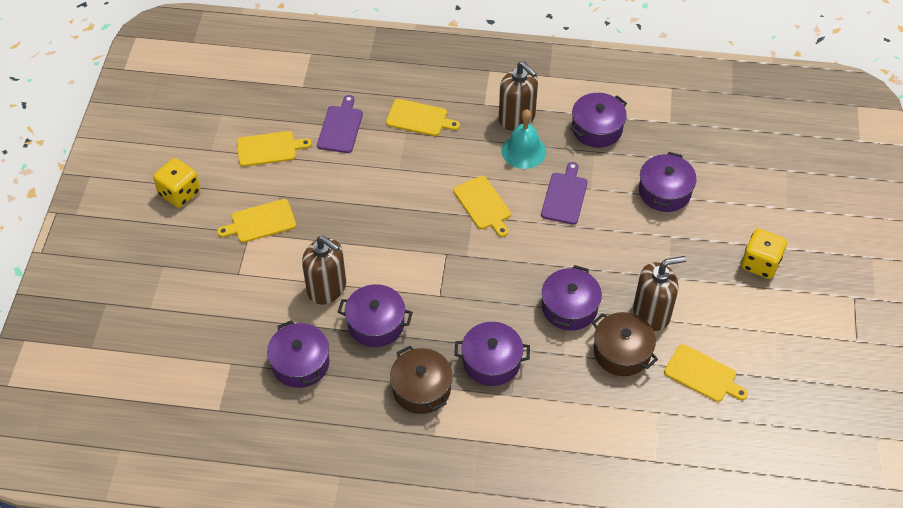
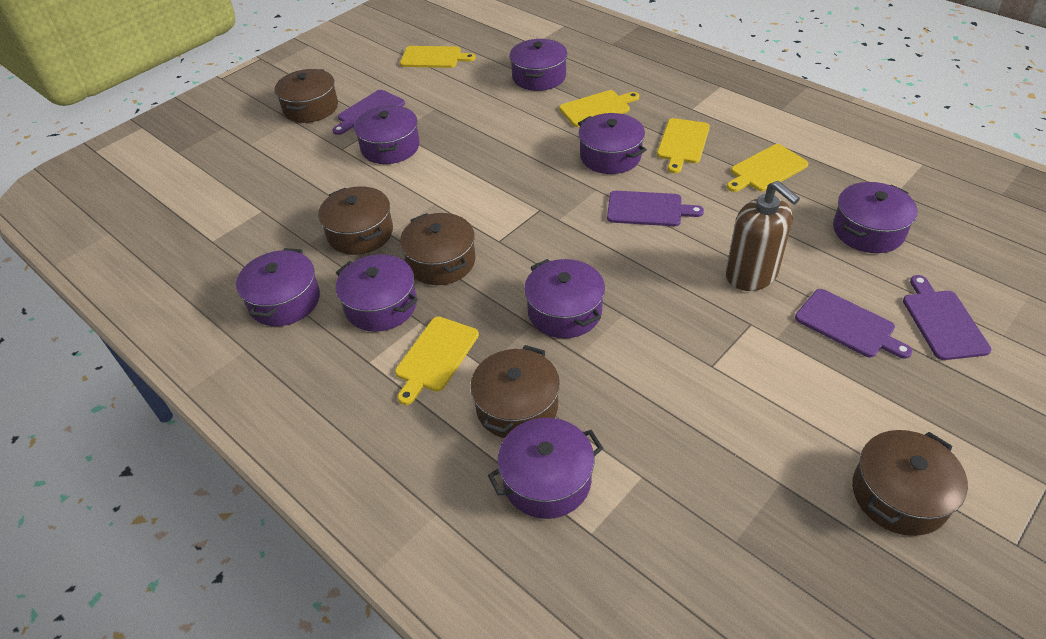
brown pot: [390,346,453,414] [592,312,658,376] = 2 -> [275,69,338,123] [318,186,393,255] [400,213,475,285] [470,345,560,438] [852,430,968,536] = 5
brown soap dispenser: [302,236,346,305] [499,61,538,131] [633,256,686,331] = 3 -> [726,181,800,291] = 1
purple cutting board: [317,95,363,153] [541,162,588,225] = 2 -> [333,90,405,135] [607,191,704,226] [795,289,913,359] [903,275,992,360] = 4
purple pot: [267,320,329,388] [338,284,413,347] [454,322,530,386] [542,265,602,331] [570,93,627,148] [639,152,697,212] = 6 -> [236,248,320,326] [335,254,418,332] [354,105,420,164] [488,418,603,519] [509,39,567,91] [524,259,605,338] [578,113,647,174] [833,182,918,253] = 8
turquoise bell: [501,110,546,169] = 1 -> none = 0
yellow dice: [153,158,200,208] [741,228,787,279] = 2 -> none = 0

